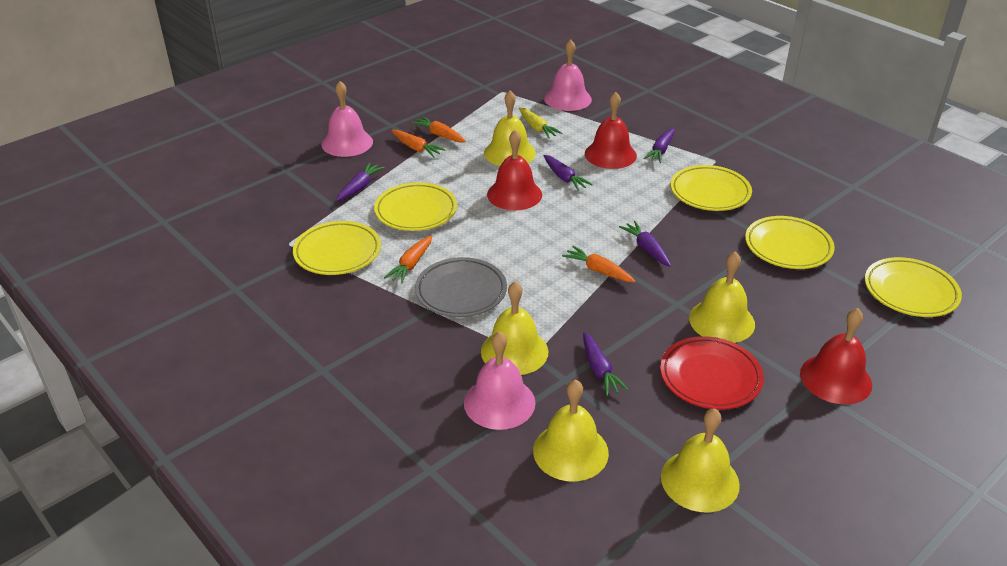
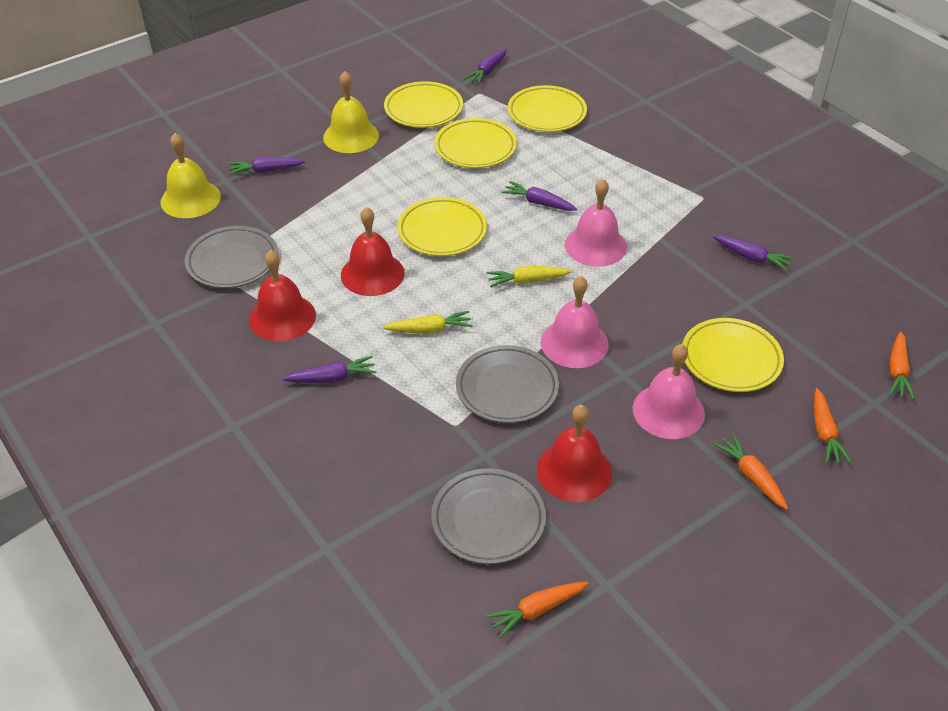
grey plate: [415,257,507,317] = 1 -> [185,226,278,288] [431,468,546,564] [456,345,559,423] = 3
red plate: [660,336,764,410] = 1 -> none = 0
yellow bell: [481,281,548,375] [484,91,536,166] [533,379,609,482] [661,408,740,512] [689,251,755,343] = 5 -> [160,133,221,218] [323,71,379,153] = 2
yellow carrot: [519,107,563,139] = 1 -> [383,311,473,334] [487,266,572,287] = 2

